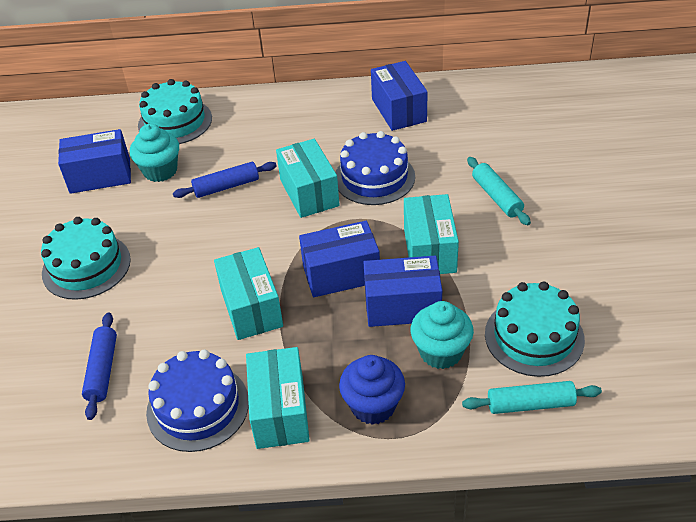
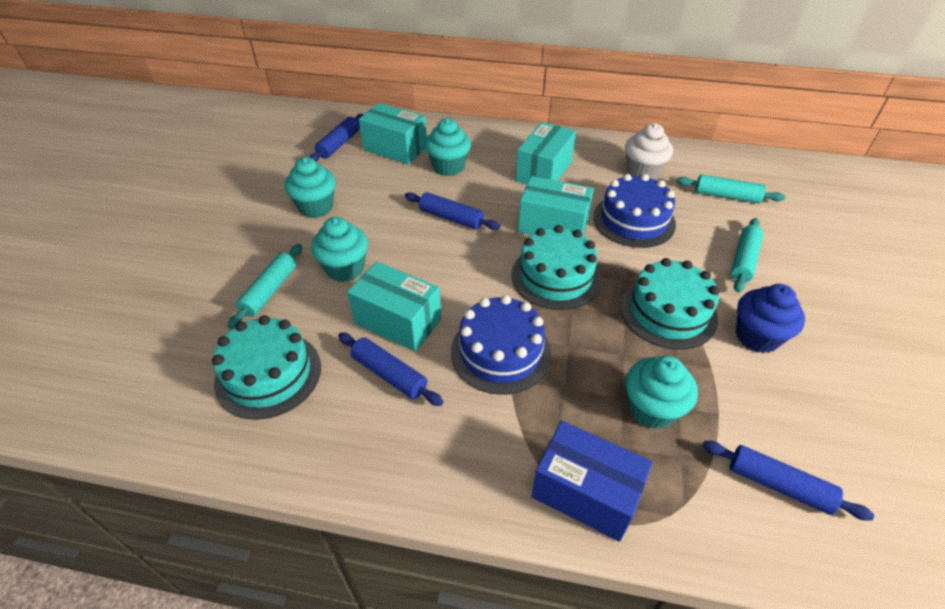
blue box: [58,129,131,194] [299,221,380,297] [363,256,442,327] [371,61,427,131] = 4 -> [531,421,653,542] = 1
blue rolling pin: [82,312,117,420] [173,162,277,198] = 2 -> [310,114,364,162] [338,332,443,406] [405,192,500,230] [703,441,874,520] = 4
turquoise cupcake: [130,124,179,182] [411,301,474,369] = 2 -> [284,157,336,218] [311,217,368,282] [425,118,471,176] [626,356,698,429] = 4
turquoise rolling pin: [462,381,602,414] [467,157,531,225] = 2 -> [228,244,302,329] [676,174,785,203] [730,218,763,293] = 3
white cupcake: none = 0 -> [625,123,673,179] = 1

